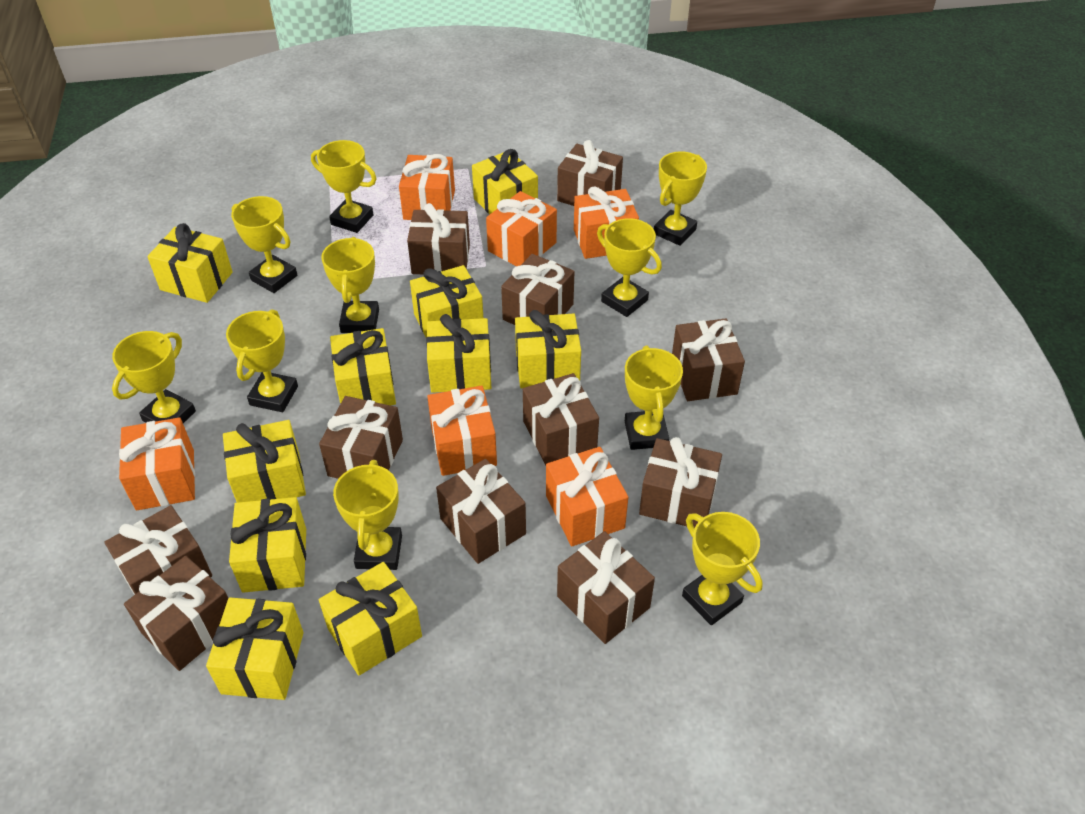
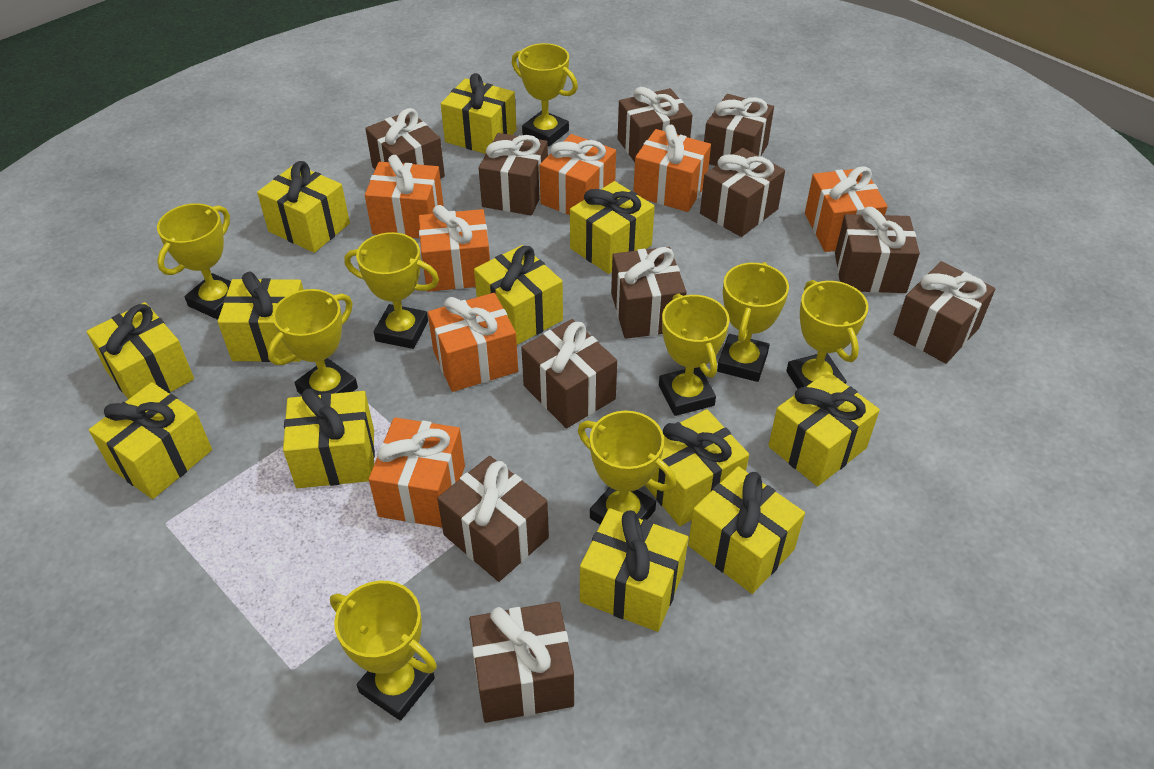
orange gift: [119,417,195,510] [399,154,455,220] [427,386,497,476] [486,191,557,266] [546,447,628,547] [574,186,639,259] = 6 -> [365,155,444,238] [369,417,465,527] [419,205,490,292] [428,293,518,392] [539,134,616,215] [633,125,711,212] [805,166,887,252] = 7
yellow gift: [147,223,233,303] [206,597,304,700] [223,420,306,503] [229,497,306,593] [319,562,422,675] [330,328,396,405] [410,265,483,337] [426,314,491,393] [472,149,538,214] [515,310,581,389] = 10 -> [86,302,194,399] [89,382,212,499] [218,272,304,362] [257,161,350,253] [283,389,375,488] [441,73,517,154] [474,245,563,345] [570,181,655,274] [580,508,688,632] [645,409,749,526] [688,466,805,594] [768,371,880,486] = 12
yellow trophy: [112,331,196,423] [226,309,298,412] [231,196,297,293] [311,140,376,233] [321,237,379,333] [333,460,402,570] [597,218,662,317] [625,346,683,450] [654,151,707,246] [682,512,763,625] = 10 -> [157,203,231,320] [268,289,358,395] [330,581,437,721] [344,232,439,349] [512,43,578,146] [578,411,676,525] [659,294,730,416] [717,262,789,382] [786,280,868,389] = 9

